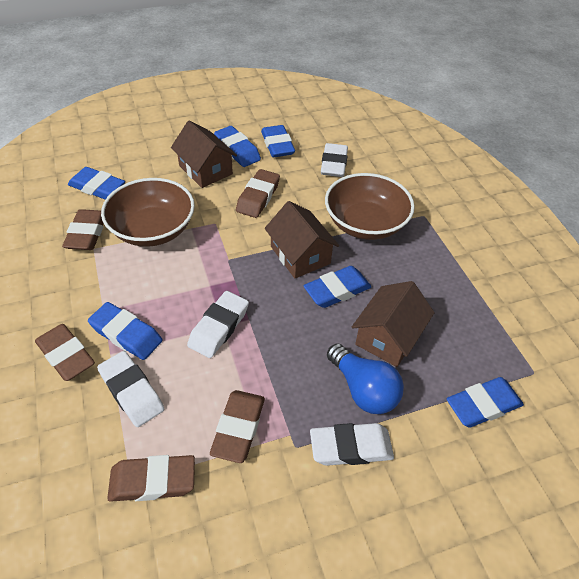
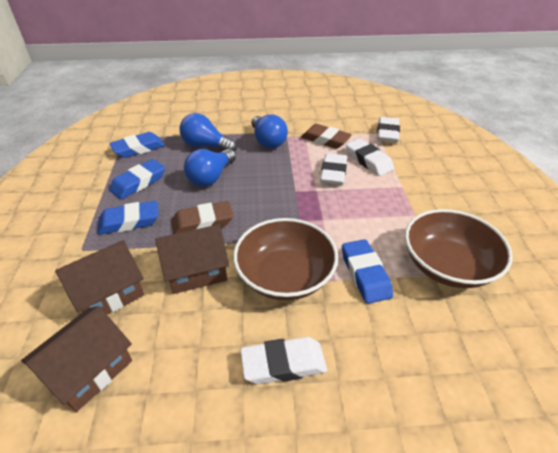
blue eraser: [68,167,125,200] [88,302,163,360] [214,126,261,167] [261,125,295,157] [304,266,371,308] [447,377,524,428] = 6 -> [97,201,159,235] [109,132,165,158] [109,159,165,199] [342,239,393,304] = 4
blue light bulb: [327,343,404,414] = 1 -> [179,113,237,151] [184,149,236,186] [251,115,288,148] = 3
brown eraser: [35,324,95,381] [62,209,104,250] [107,455,195,502] [210,390,265,463] [236,169,280,218] = 5 -> [171,201,234,234] [301,124,352,149] = 2

